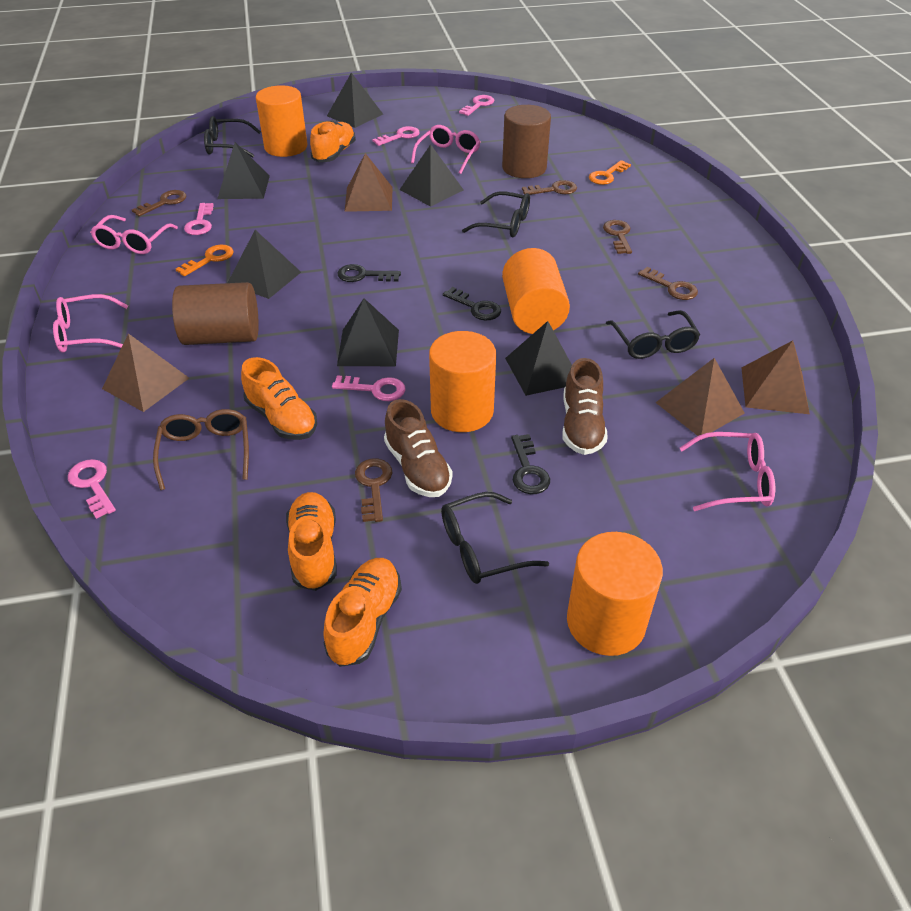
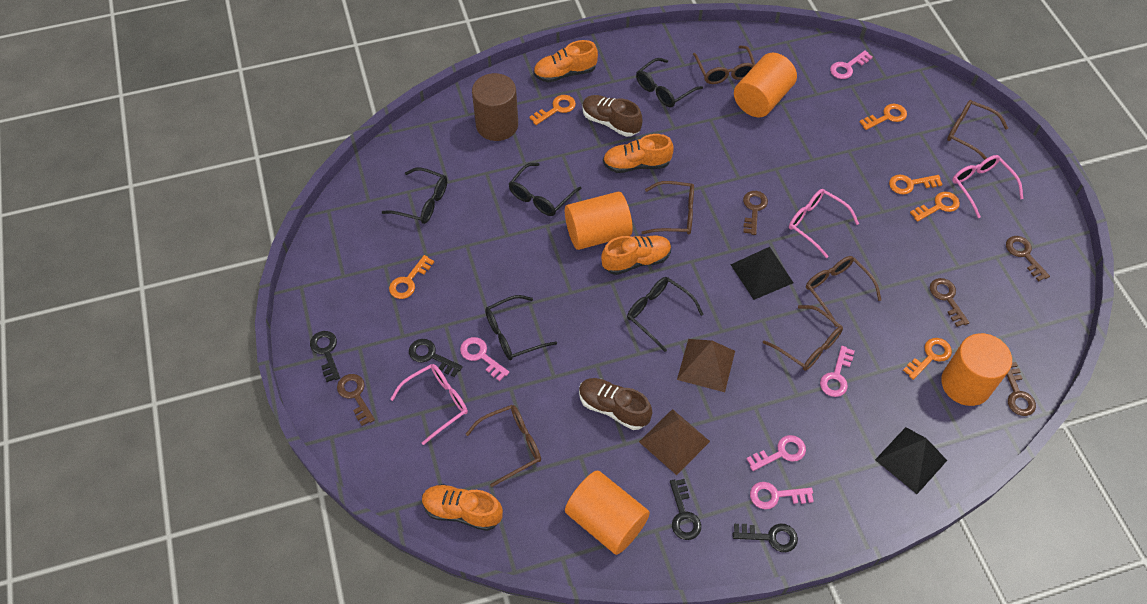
black glasses: [204,116,261,157] [441,492,549,584] [462,191,530,237] [606,310,700,359] = 4 -> [382,167,447,224] [485,295,557,360] [509,163,581,216] [627,277,704,352] [636,58,703,107] = 5
black key: [337,264,401,282] [443,287,501,320] [511,434,550,494] = 3 -> [310,331,340,382] [409,339,463,377] [670,479,701,540] [733,524,798,552] = 4
black pyramid: [217,142,270,199] [228,230,301,299] [327,73,383,128] [337,298,399,366] [399,144,463,207] [505,321,572,396] = 6 -> [731,247,793,300] [875,427,947,494] = 2
brown cylinder: [172,282,259,345] [502,105,551,178] = 2 -> [472,73,518,141] = 1
brown glasses: [153,409,249,490] = 1 -> [466,405,541,487] [641,181,694,235] [693,45,755,84] [763,305,843,371] [806,256,881,327] [947,100,1008,160] = 6
brown pyramid: [102,333,189,412] [345,153,393,212] [656,358,745,436] [742,340,810,414] = 4 -> [639,409,710,475] [677,339,735,392] = 2
orange key: [176,245,234,276] [589,160,631,185] = 2 -> [389,255,434,299] [529,95,576,125] [860,104,907,130] [889,175,943,194] [903,338,952,380] [910,192,960,222] = 6
pink glasses: [53,294,128,353] [90,215,178,254] [411,125,480,174] [680,432,775,511] = 4 -> [390,364,468,445] [789,189,859,258] [952,155,1023,218] = 3

